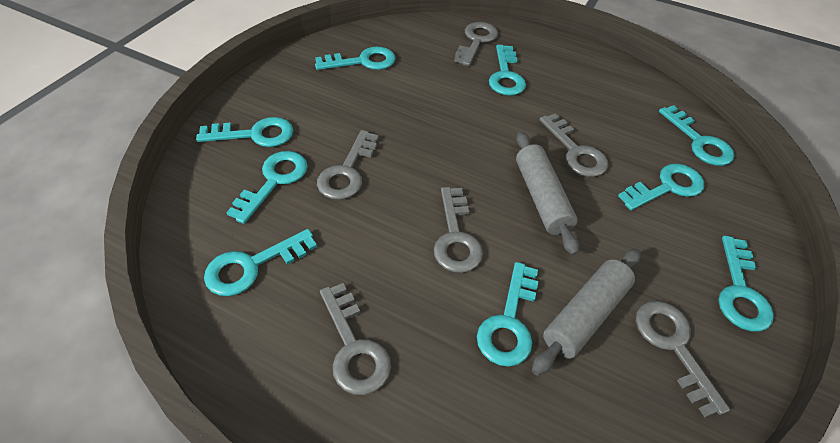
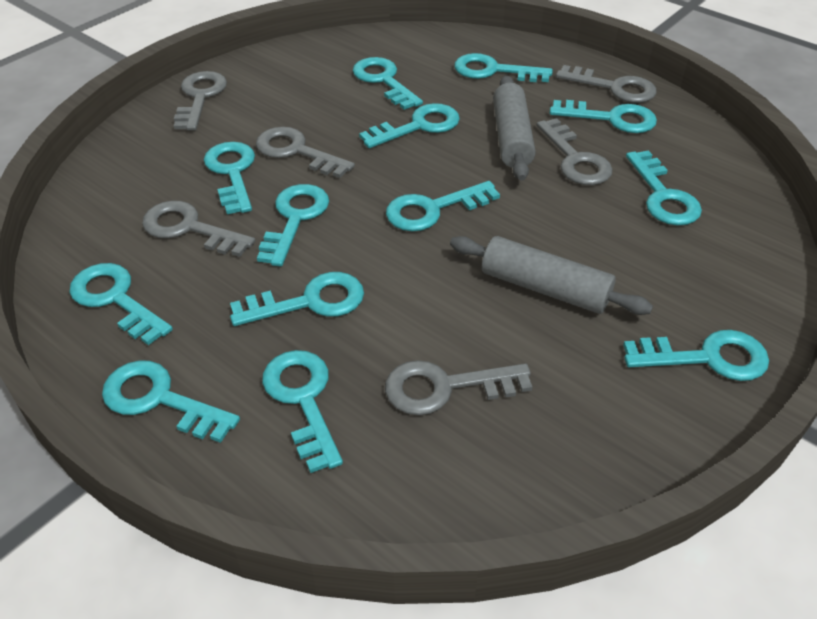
turquoise key: [196,117,293,147] [204,229,317,296] [226,151,308,224] [315,47,396,70] [477,262,538,366] [489,45,526,96] [618,164,704,210] [659,105,734,166] [719,236,774,331] = 9 -> [69,263,173,345] [102,360,240,443] [204,142,255,214] [230,272,364,326] [257,184,329,267] [262,350,343,473] [353,57,423,110] [359,103,460,148] [386,181,500,231] [454,53,553,82] [550,100,657,133] [623,330,769,381] [626,150,702,225] = 13

